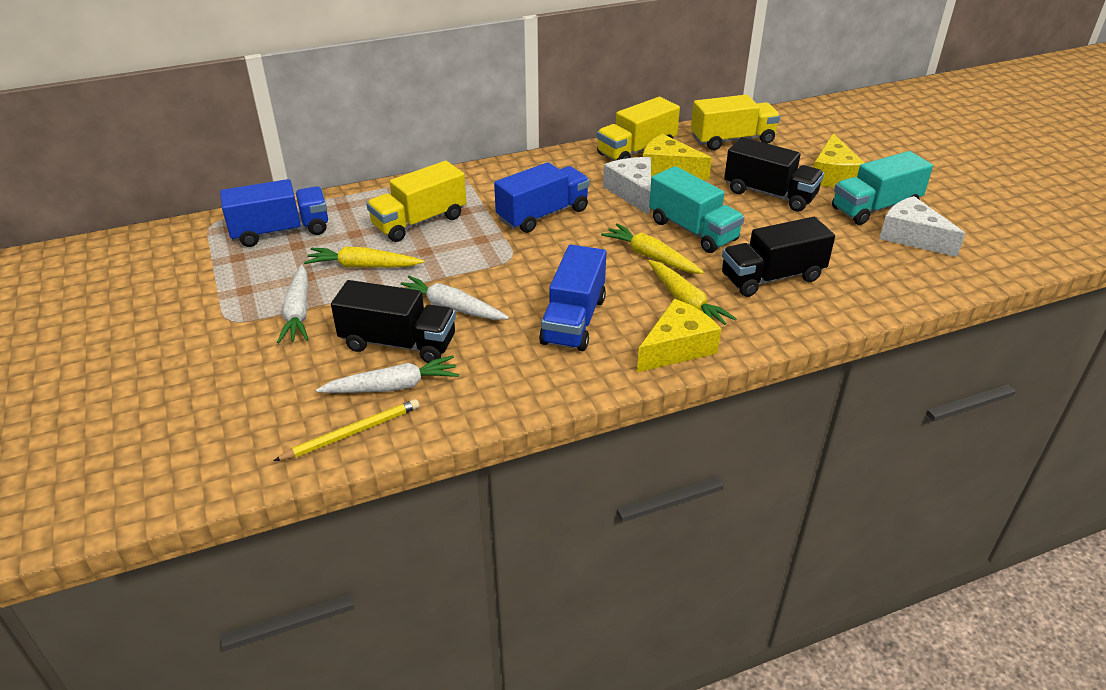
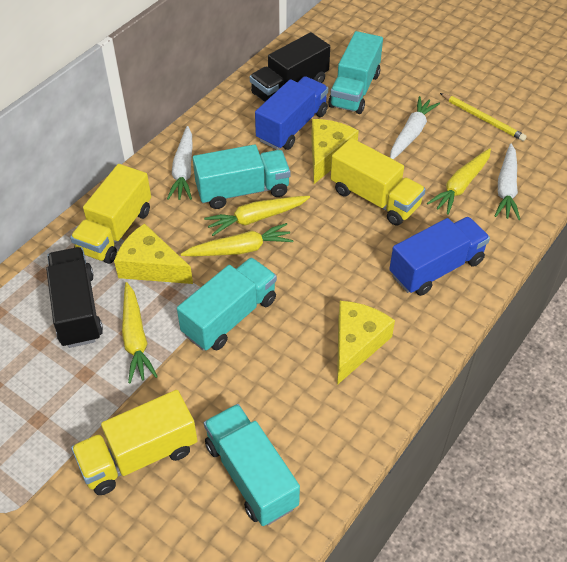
black truck: [331,280,456,363] [722,217,835,297] [724,137,824,212] = 3 -> [46,247,103,348] [250,32,330,102] = 2
blue truck: [220,179,328,247] [494,162,590,233] [539,244,606,351] = 3 -> [255,76,328,150] [389,217,490,296] = 2
turquoise truck: [649,166,744,253] [832,151,933,225] = 2 -> [177,258,277,351] [193,144,290,209] [204,404,300,526] [328,31,383,114] = 4
white cheese: [603,157,651,215] [879,196,966,257] = 2 -> none = 0
yellow carrot: [304,246,424,268] [601,223,704,274] [648,260,737,325] = 3 -> [122,282,158,383] [181,223,294,256] [204,196,310,236] [427,148,491,215] = 4

